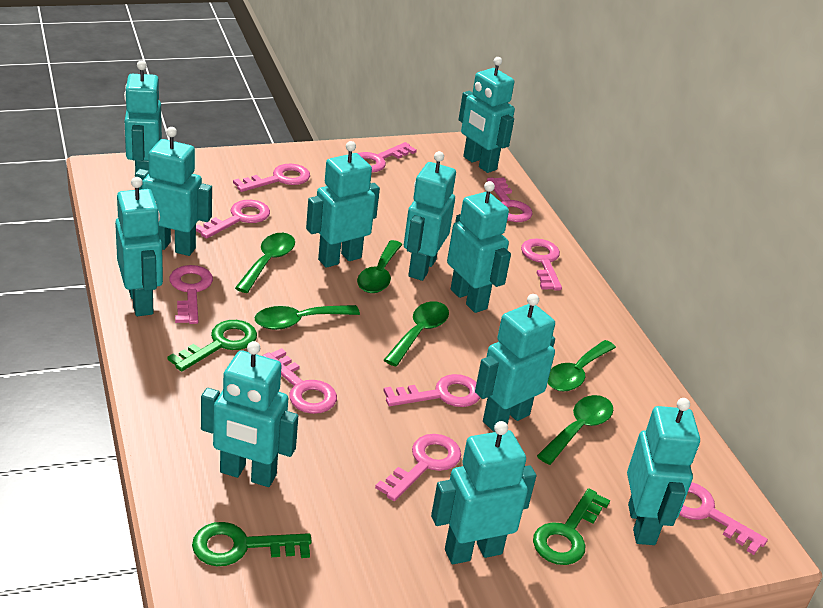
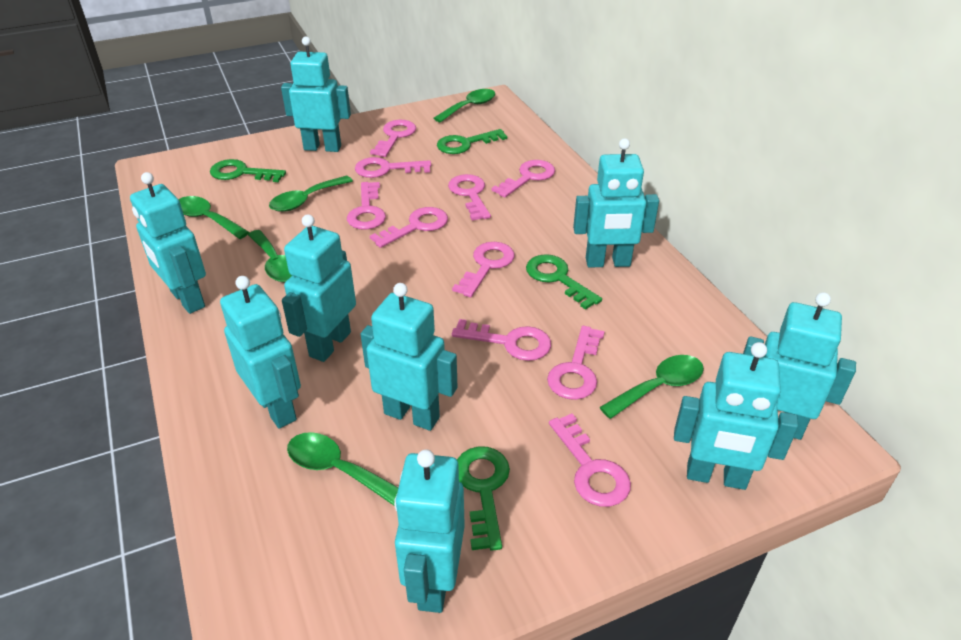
green key: [167,320,257,372] [192,522,312,566] [533,488,610,565] = 3 -> [210,159,286,182] [437,129,507,154] [457,446,510,551] [526,254,602,310] = 4
turquoise robot: [115,177,163,316] [124,61,162,173] [135,127,212,256] [201,341,298,487] [306,141,380,268] [404,151,456,281] [431,421,536,564] [447,181,511,313] [459,57,515,173] [475,294,555,432] [627,398,700,545] = 11 -> [130,172,206,314] [220,276,301,429] [281,36,351,152] [282,214,356,362] [360,283,458,431] [394,449,465,613] [573,138,659,268] [674,342,798,490] [743,292,856,440] = 9

